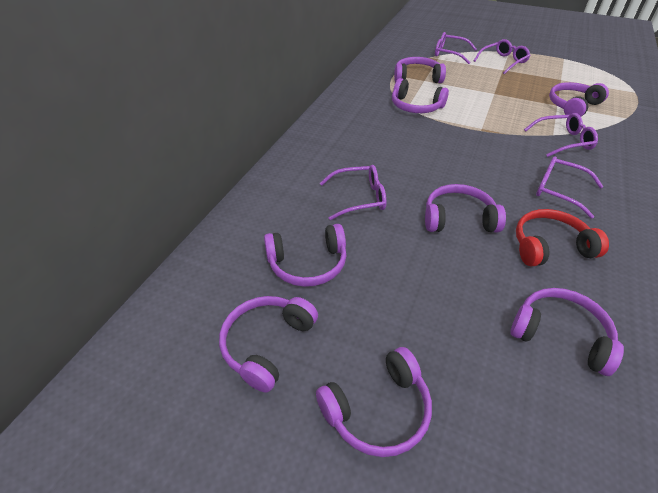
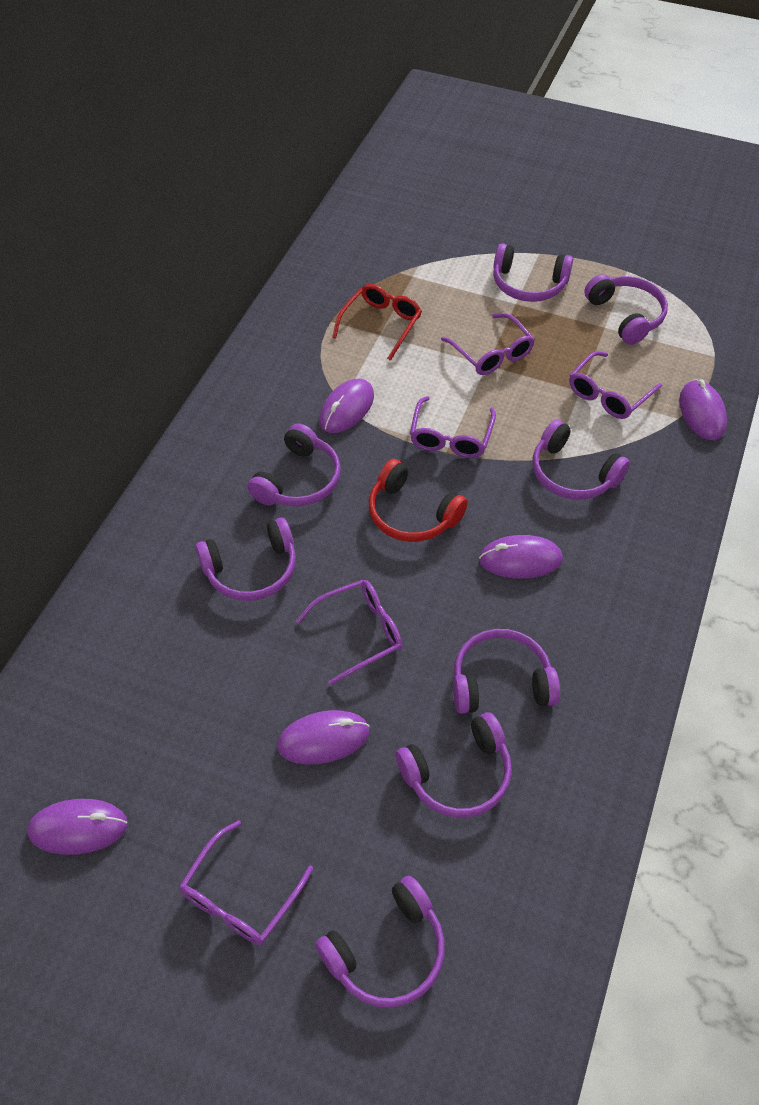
purple mouse: none = 0 -> [27,799,128,855] [277,710,370,765] [319,379,374,433] [479,535,563,579] [679,379,727,440] = 5
red glasses: none = 0 -> [332,284,422,361] = 1

